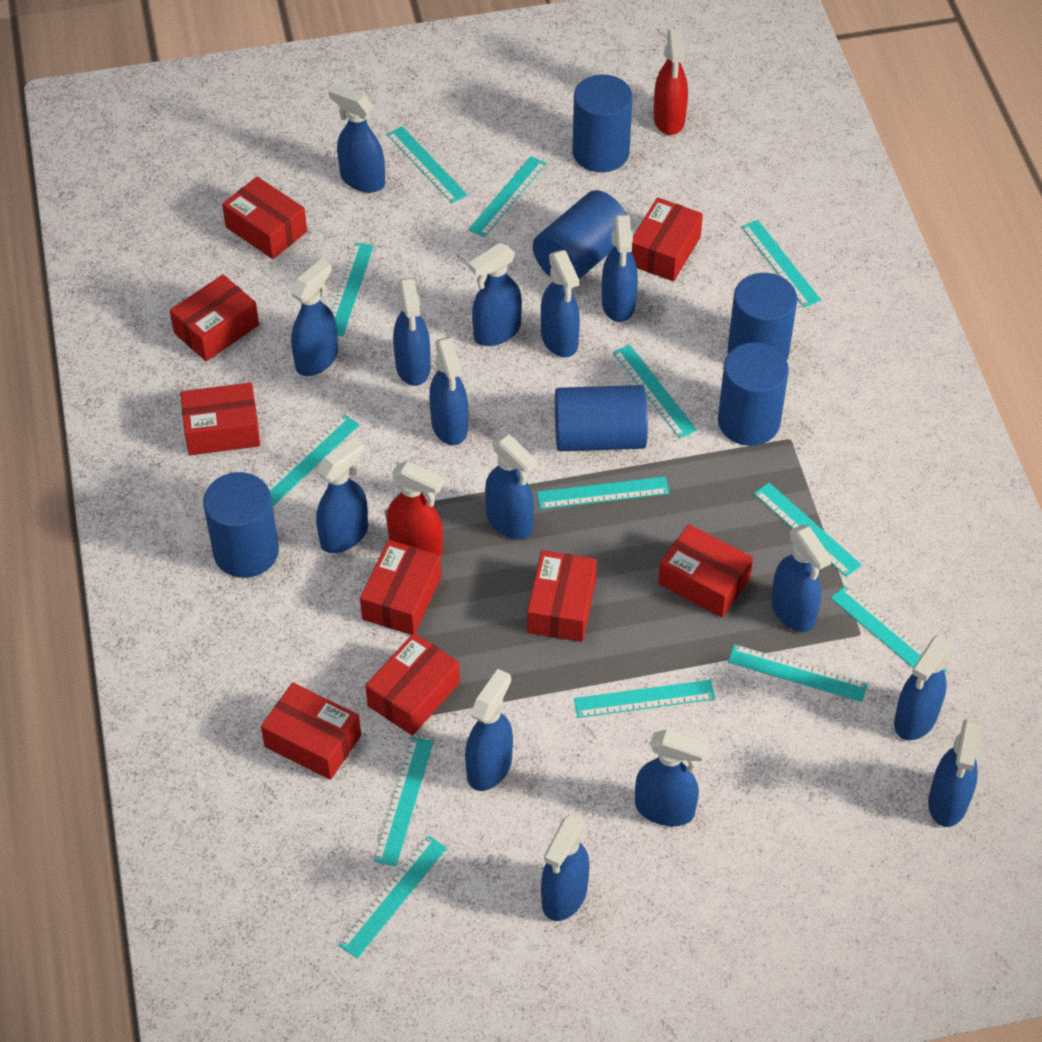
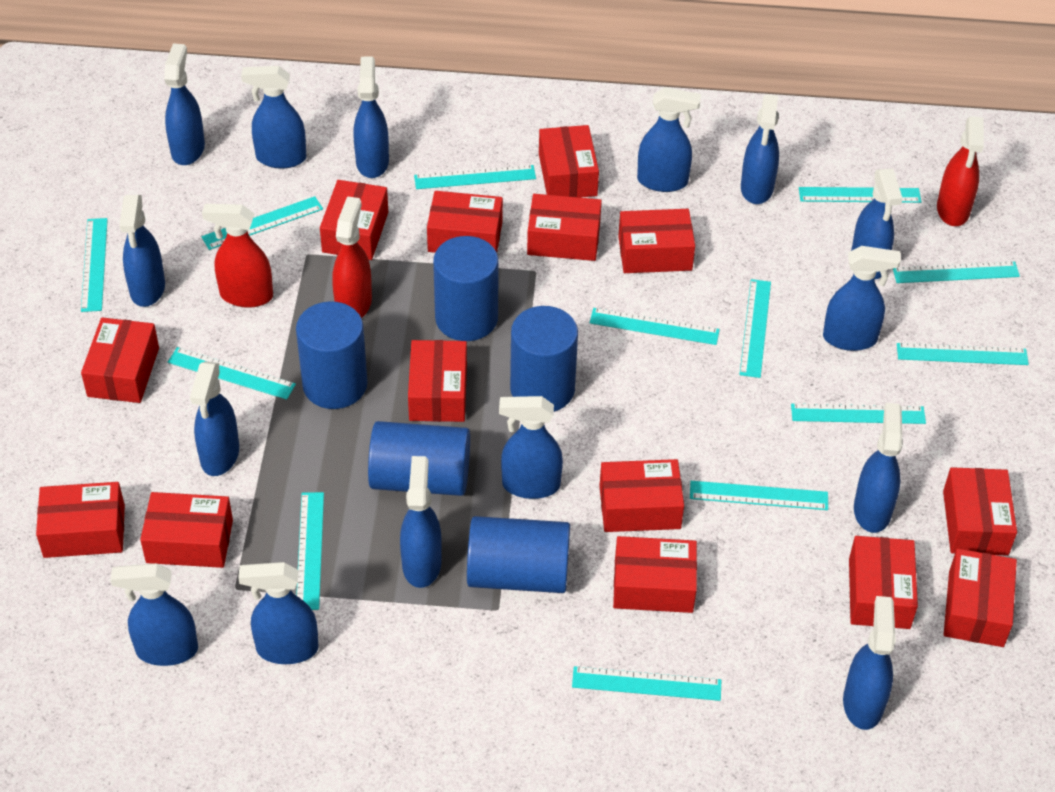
blue cylinder: [203,472,279,578] [533,190,627,279] [555,385,648,451] [572,75,633,172] [718,342,789,446] [728,273,797,361] = 6 -> [296,301,368,409] [368,421,470,496] [433,236,499,341] [467,516,570,593] [510,306,578,412] = 5
red box: [170,274,259,361] [181,382,260,455] [222,177,307,259] [261,682,361,780] [360,540,442,635] [365,633,460,736] [527,550,597,642] [631,197,703,281] [658,524,753,618] = 9 -> [36,482,125,558] [81,318,159,403] [140,492,233,568] [320,180,388,260] [408,340,467,422] [427,191,503,253] [527,194,602,261] [539,125,599,198] [599,459,684,532] [613,536,697,613] [618,209,695,273] [849,536,918,629] [943,467,1017,556] [944,549,1017,647] = 14
red spray bottle: [387,461,444,557] [653,29,688,135] = 2 -> [202,204,273,308] [332,196,372,318] [937,116,984,226] = 3

